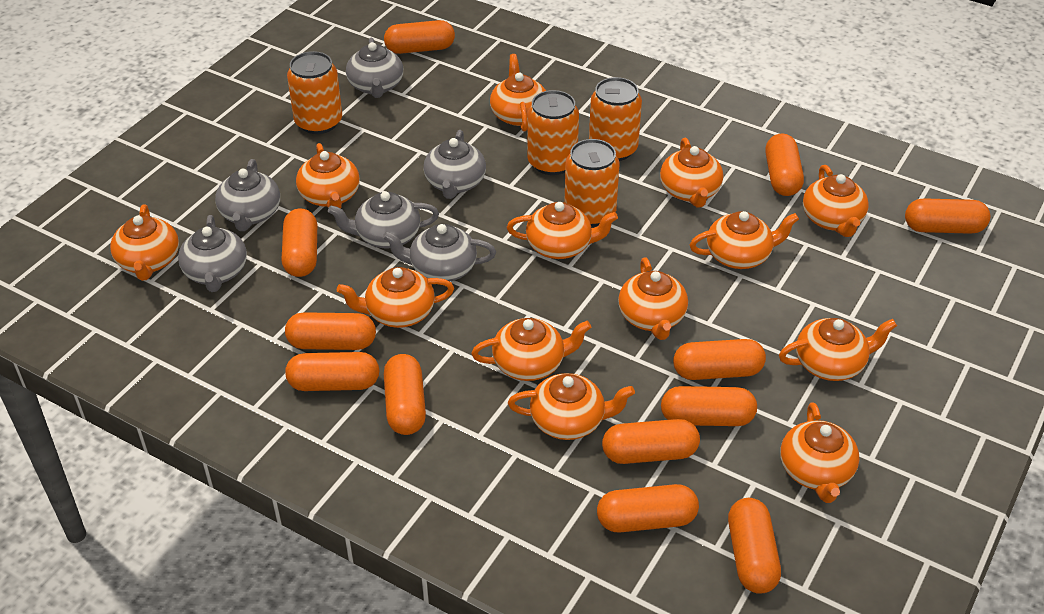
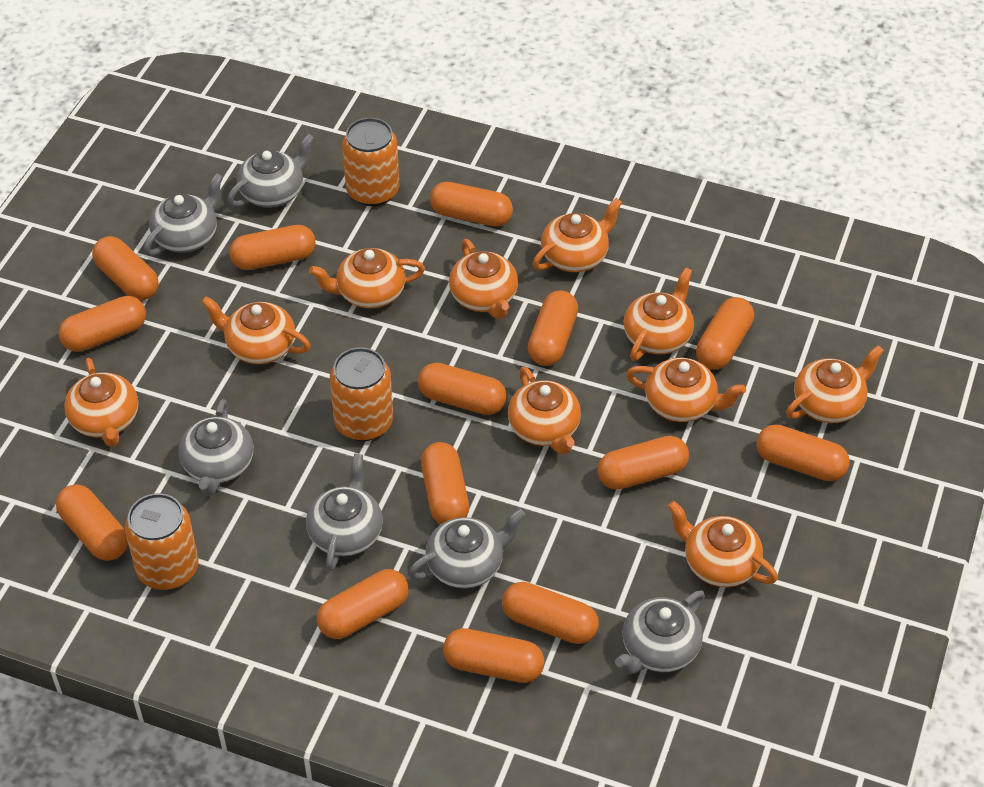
orange can: [287,51,342,134] [527,90,579,175] [564,139,620,227] [589,77,642,161] = 4 -> [125,493,199,590] [330,347,393,441] [342,118,399,206] = 3
orange capsule: [281,209,317,277] [285,312,376,350] [285,352,379,391] [384,20,455,54] [384,354,426,435] [597,484,699,532] [602,419,700,464] [661,386,757,426] [673,339,766,380] [728,498,781,594] [765,133,804,196] [905,198,990,234] = 12 -> [56,484,128,561] [59,296,146,352] [92,236,159,301] [229,225,316,270] [317,569,409,639] [418,363,507,415] [421,442,469,524] [430,182,513,227] [443,628,545,683] [502,582,599,644] [528,291,578,366] [597,436,689,490] [696,297,754,370] [756,424,850,481] = 14
orange teapot: [110,204,179,281] [296,143,360,208] [337,267,454,328] [471,318,591,381] [490,54,546,131] [507,202,618,259] [508,373,635,440] [618,258,688,340] [660,138,723,208] [690,211,799,269] [779,318,897,381] [780,402,859,503] [803,165,869,237] = 13 -> [64,358,138,447] [201,296,310,364] [309,248,425,309] [449,239,518,319] [508,366,581,455] [533,198,622,272] [624,267,694,361] [626,358,746,422] [667,501,778,587] [786,345,884,423] = 10

